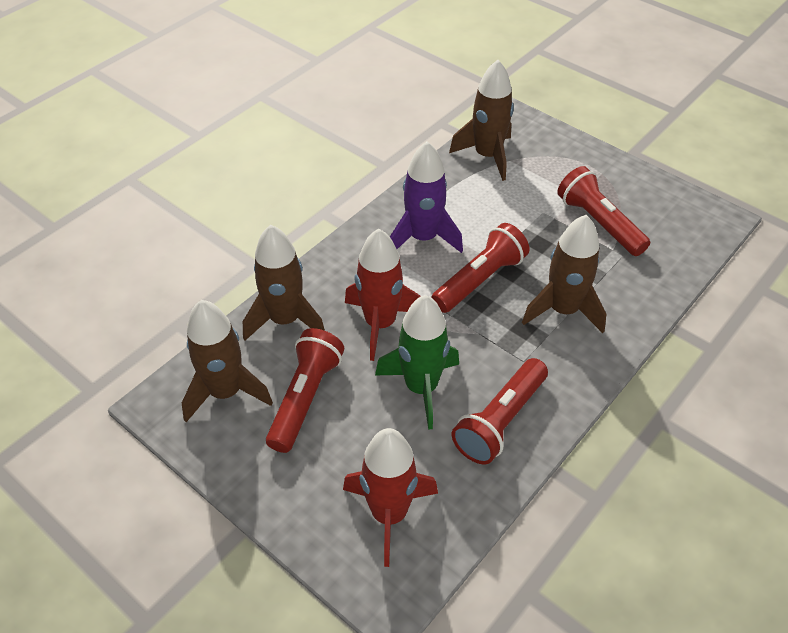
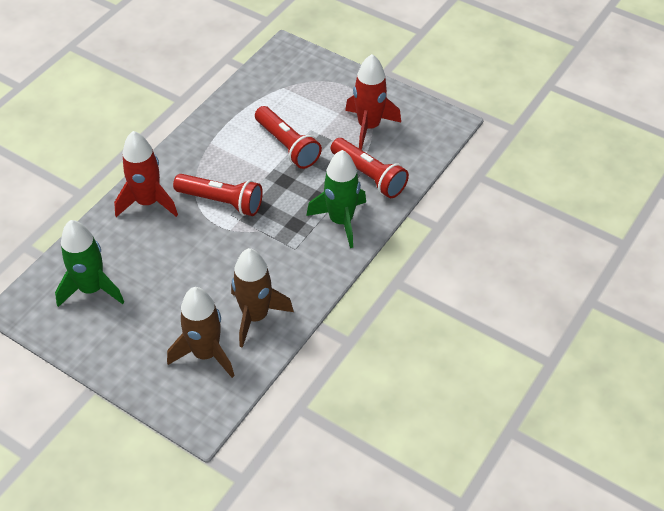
brown rocket: [182,300,273,422] [243,225,325,341] [449,60,514,181] [522,215,606,333] = 4 -> [167,287,234,378] [231,248,294,348] = 2
green rocket: [375,295,459,430] = 1 -> [55,220,124,307] [306,150,366,248] = 2
purple rocket: [390,141,463,253] = 1 -> none = 0
red flashlight: [266,328,344,453] [431,223,530,313] [452,358,548,464] [557,166,650,256] = 4 -> [173,174,263,216] [255,106,322,169] [331,138,409,198] = 3

